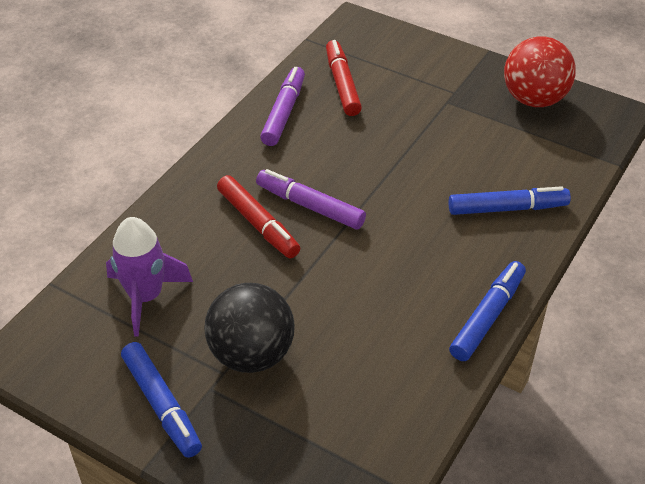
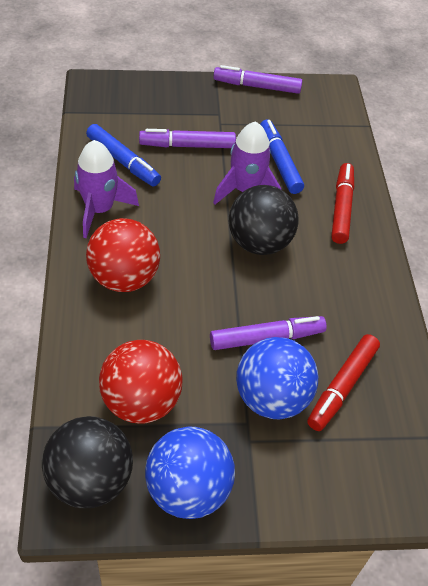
black ball: [204,283,295,373] = 1 -> [42,416,133,508] [229,185,299,255] = 2
blue ball: none = 0 -> [145,426,235,519] [236,337,318,419] = 2
blue marker: [121,342,202,458] [449,186,571,215] [449,261,526,361] = 3 -> [86,124,161,186] [260,120,304,194] = 2
purple marker: [256,169,366,230] [260,67,305,146] = 2 -> [139,129,236,148] [210,316,327,350] [213,65,302,94] = 3
purple rocket: [106,217,193,337] = 1 -> [74,140,139,238] [213,121,281,204] = 2
red ball: [504,36,576,107] = 1 -> [86,218,160,292] [99,340,183,424] = 2

